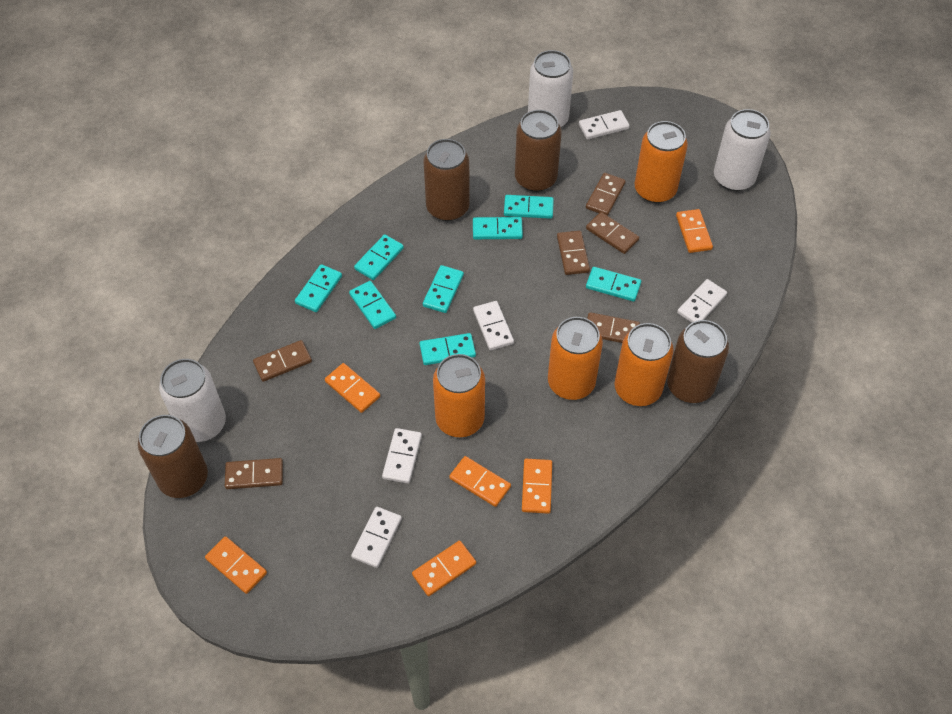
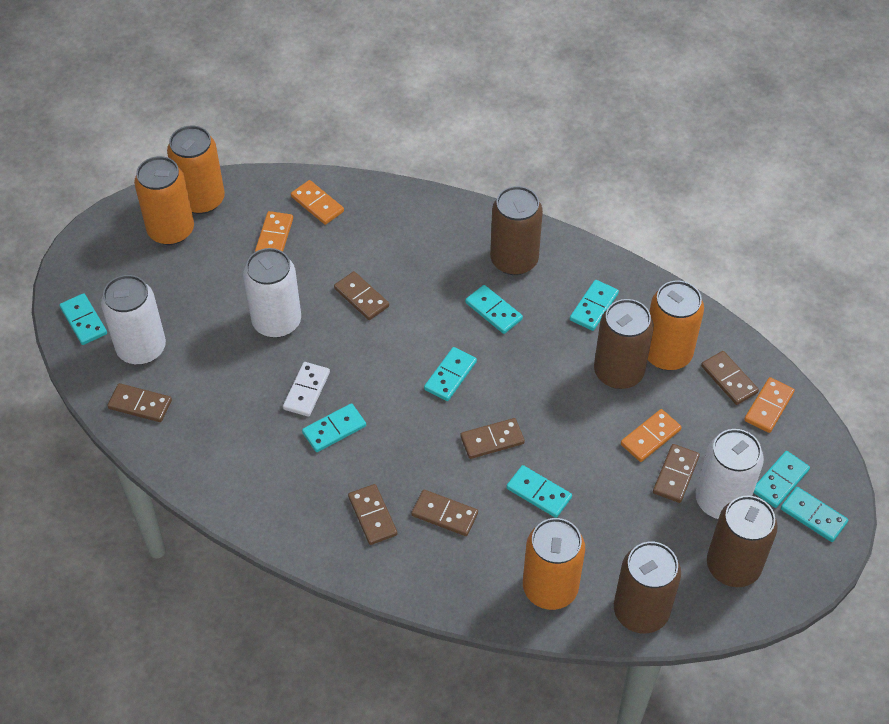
brown domino: [225,458,283,489] [253,340,312,382] [557,231,590,275] [586,173,626,216] [586,212,639,254] [587,312,640,343] = 6 -> [107,383,172,422] [334,271,389,320] [348,484,397,545] [411,490,478,536] [460,418,525,459] [653,444,700,503] [701,351,759,405] = 7
orange domino: [205,536,267,594] [325,363,380,413] [412,541,476,596] [449,456,511,507] [522,459,552,514] [676,209,713,253] = 6 -> [255,211,293,252] [291,180,344,225] [621,409,682,462] [744,377,795,433] = 4
white domino: [351,507,402,568] [382,428,422,484] [473,301,514,350] [579,110,630,139] [677,279,727,323] = 5 -> [283,362,330,417] = 1

